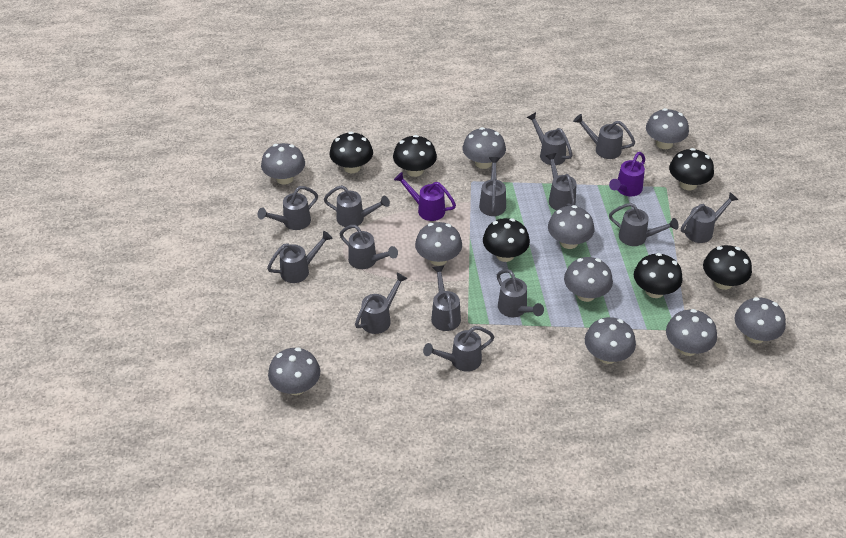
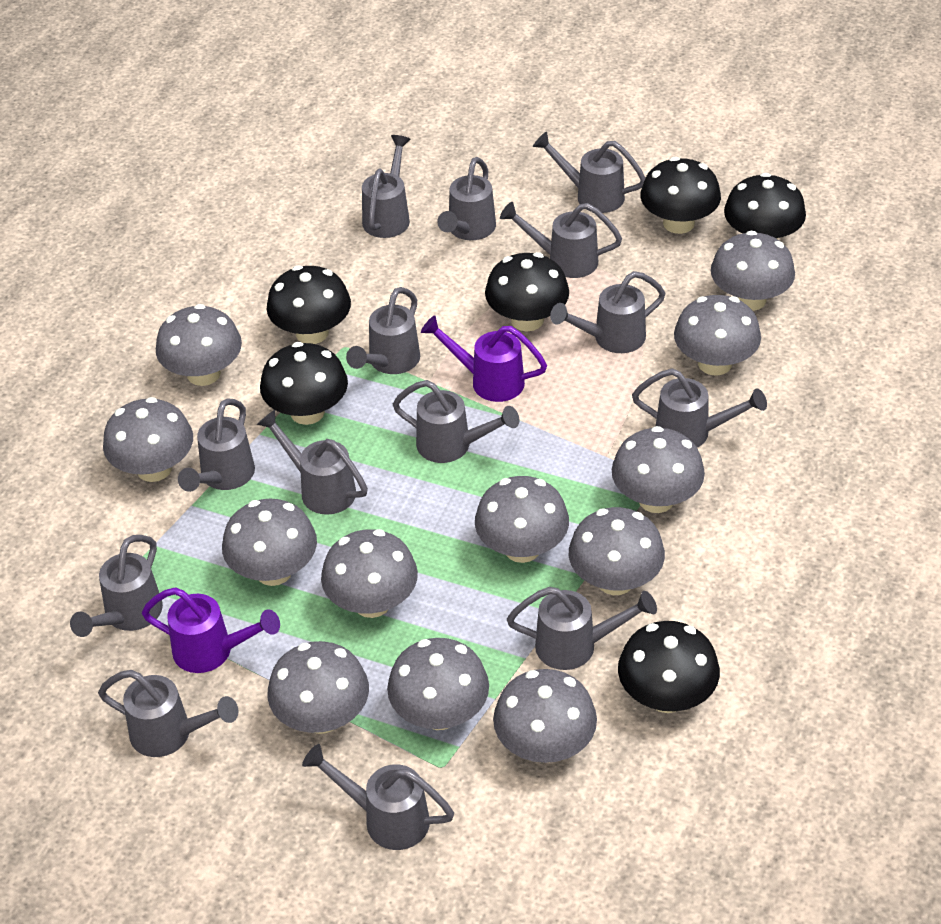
grey mushroom: [261,143,305,185] [268,348,320,395] [415,222,462,266] [462,127,506,169] [548,205,594,249] [564,257,613,302] [585,317,636,364] [646,108,689,149] [666,309,717,356] [734,297,786,344] = 10 -> [103,397,193,482] [156,304,242,386] [222,499,317,586] [267,641,369,734] [321,529,418,618] [387,638,489,730] [475,476,569,563] [493,669,597,763] [569,507,665,595] [612,426,705,513] [674,295,761,376] [711,231,795,311] = 12

